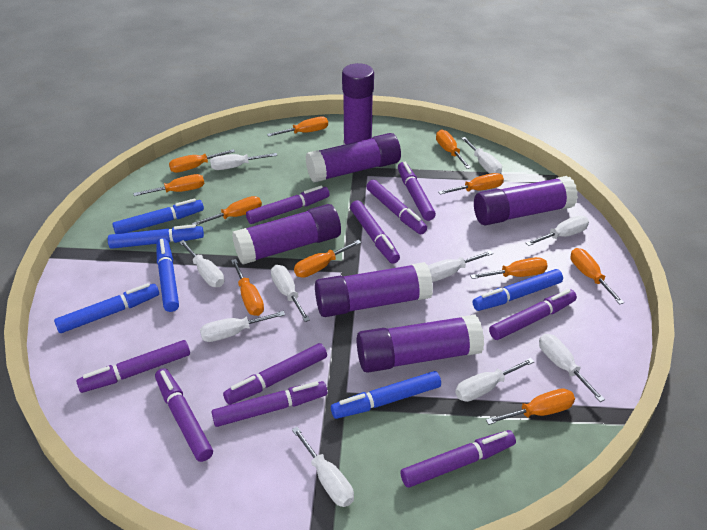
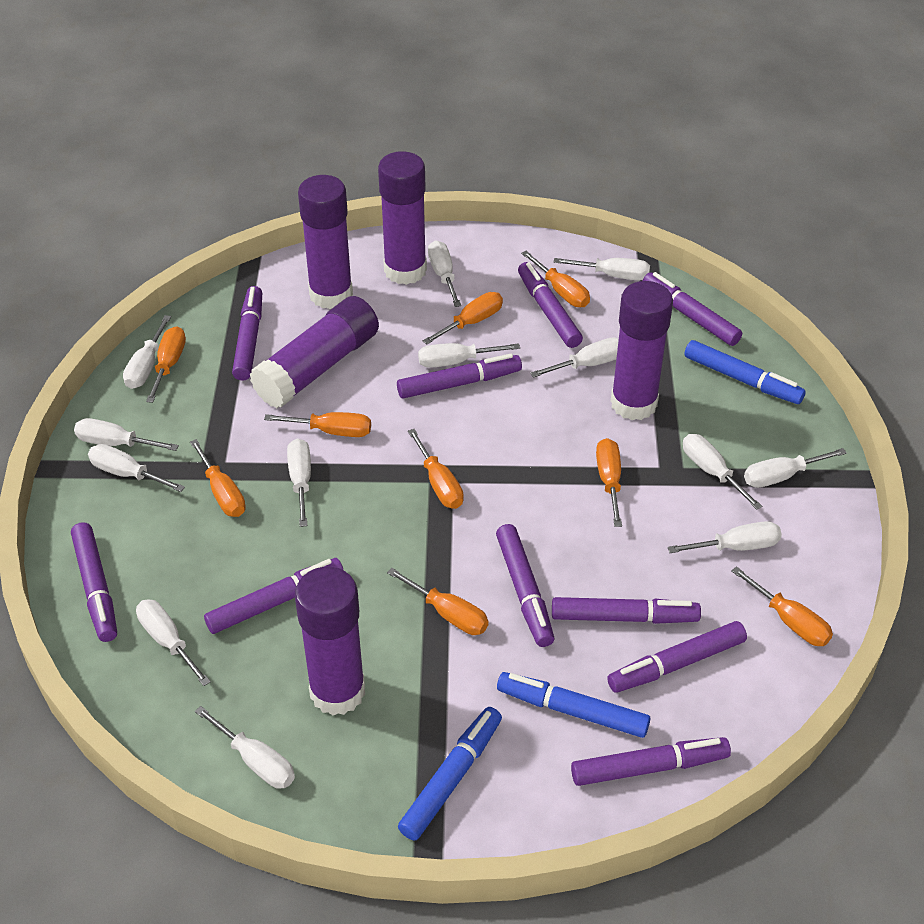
blue marker: [54,283,159,333] [108,224,204,249] [112,198,204,234] [157,238,179,312] [331,371,441,419] [473,269,563,311] = 6 -> [398,707,502,841] [497,672,651,738] [684,340,806,404] = 3
orange screwdriver: [133,174,205,196] [169,149,235,173] [192,196,262,226] [231,259,264,316] [267,117,328,137] [294,240,361,278] [436,130,471,169] [438,173,504,195] [470,257,548,279] [486,388,575,425] [570,248,624,304] = 11 -> [146,326,186,403] [190,439,246,517] [264,412,371,437] [387,568,489,635] [408,429,464,509] [423,292,503,344] [521,251,590,307] [596,438,622,527] [731,566,833,646] = 9
purple glue stick: [232,204,341,265] [306,133,401,183] [315,262,433,317] [342,63,374,145] [357,315,484,373] [474,176,578,225] = 6 -> [250,296,379,408] [295,567,365,715] [298,175,353,309] [378,151,427,285] [611,281,673,420] = 5
white screwdriver: [179,240,224,287] [200,311,285,342] [210,153,277,170] [271,265,310,322] [292,427,354,507] [428,250,493,282] [455,358,535,402] [461,137,502,174] [526,216,589,246] [539,334,605,402] = 10 -> [74,418,179,451] [88,444,185,492] [123,315,171,389] [136,599,211,686] [195,706,295,789] [287,439,311,527] [418,343,520,368] [428,240,461,307] [530,337,619,378] [553,258,650,280] [668,521,782,553] [683,434,762,510] [744,448,847,488] = 13

